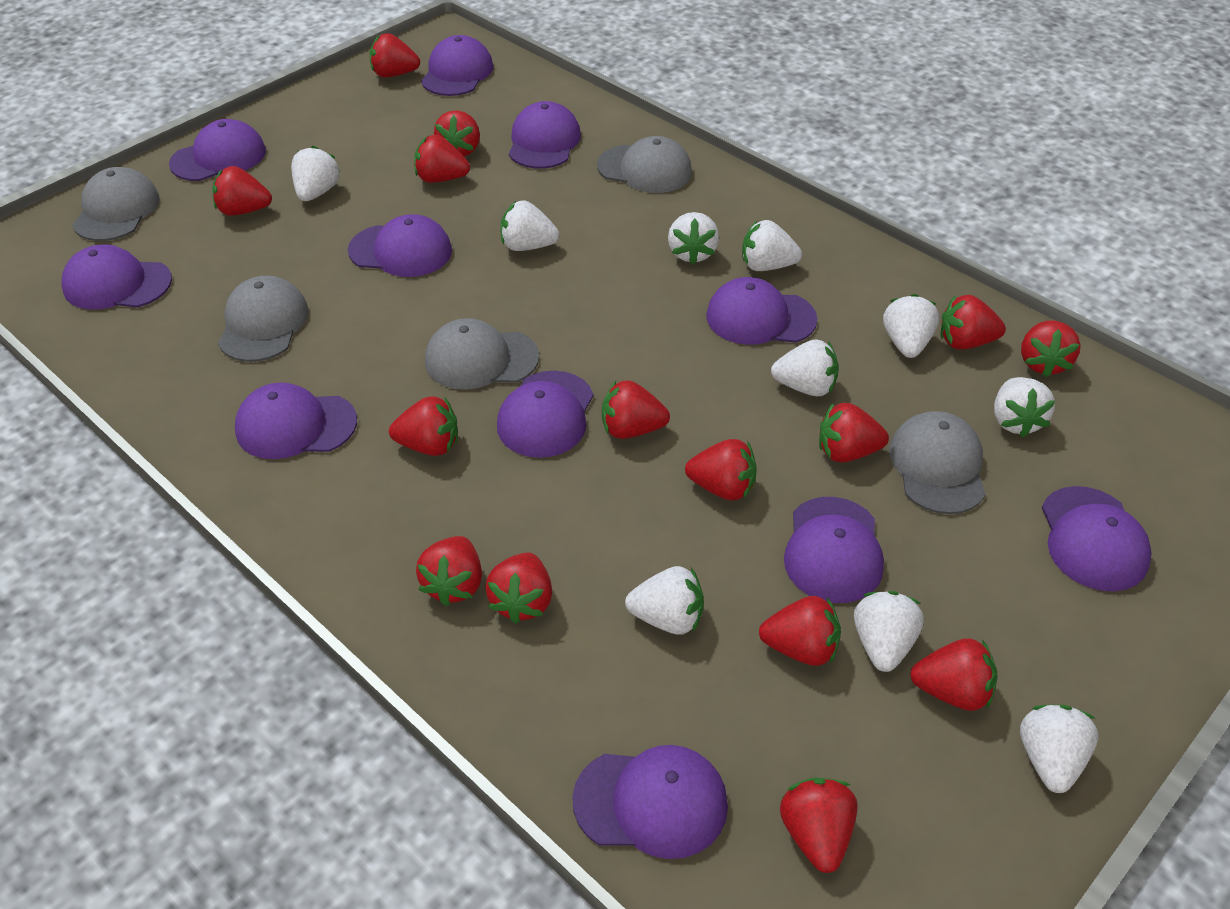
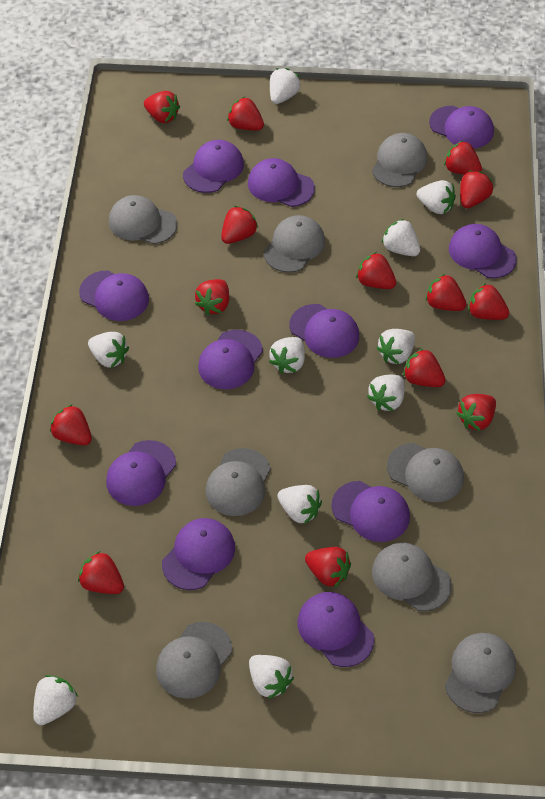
grey cap: [72,167,160,241] [218,276,309,362] [425,318,539,390] [597,136,692,193] [889,411,986,514] = 5 -> [109,195,177,244] [156,622,232,699] [206,448,271,516] [264,215,325,273] [372,133,428,187] [372,543,452,611] [387,443,464,502] [445,633,516,713] = 8
red strawberry: [212,166,272,216] [369,33,420,77] [389,396,458,456] [414,135,470,183] [416,536,482,606] [434,110,480,157] [485,553,552,624] [602,380,670,439] [685,439,757,500] [759,596,841,666] [780,778,858,873] [819,403,889,462] [910,638,998,711] [941,295,1006,349] [1021,321,1081,377] = 15 -> [50,404,92,445] [78,551,124,594] [144,91,180,123] [195,279,229,315] [221,206,258,244] [227,97,264,130] [305,547,351,588] [356,252,396,289] [403,348,446,387] [425,274,467,311] [444,140,482,175] [456,394,496,431] [460,171,493,208] [468,283,509,320] = 14

